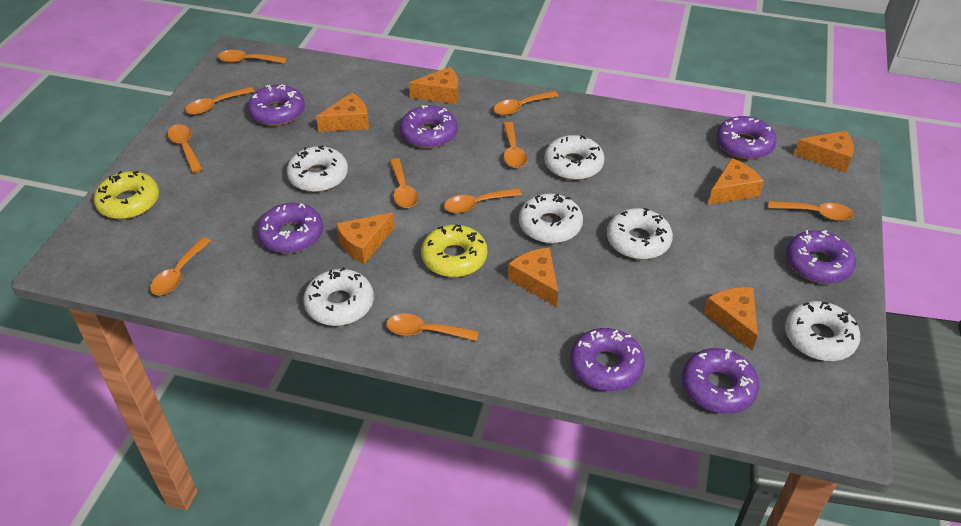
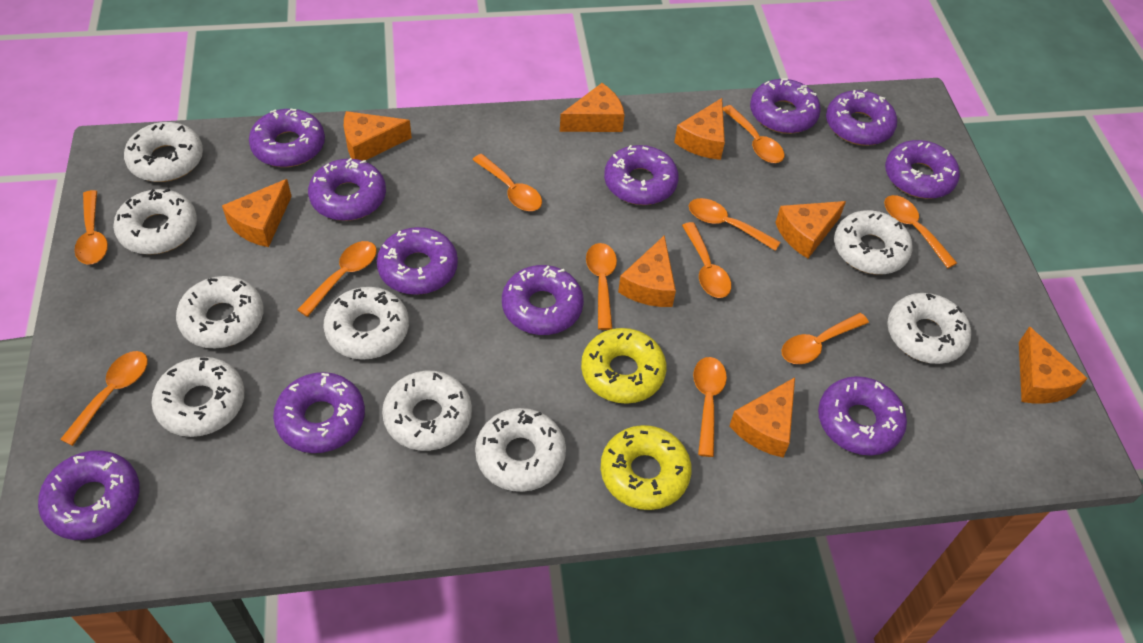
orange cheese: [316,93,369,132] [336,212,395,264] [409,67,459,104] [508,248,558,307] [704,287,758,351] [708,158,764,205] [794,131,854,172] = 7 -> [222,179,292,247] [344,111,412,161] [560,83,625,132] [618,235,676,307] [674,98,725,160] [730,377,795,458] [775,201,846,258] [1019,326,1088,404] = 8
orange spoon: [150,237,211,295] [167,124,203,173] [185,87,255,115] [218,50,287,64] [386,314,479,341] [390,158,418,208] [444,188,522,213] [493,91,558,115] [503,122,527,168] [768,201,854,221] = 10 -> [60,351,148,446] [74,190,108,264] [297,241,377,317] [472,154,542,211] [586,243,617,330] [682,222,731,298] [689,198,781,251] [693,357,727,457] [723,105,784,163] [782,313,869,364] [884,195,957,268] = 11
purple donut: [248,84,305,126] [257,203,323,253] [400,105,457,148] [570,328,645,391] [682,348,759,414] [716,116,777,159] [786,230,856,284] = 7 -> [38,451,140,540] [249,109,325,167] [273,372,365,453] [308,158,386,221] [377,227,458,295] [502,265,584,335] [604,145,679,205] [750,79,821,134] [818,376,907,456] [826,89,897,146] [885,140,960,199] = 11
white donut: [287,145,348,192] [303,267,374,326] [519,194,583,243] [544,135,605,180] [607,208,673,259] [785,301,860,361] = 6 -> [113,188,197,255] [124,122,203,182] [151,357,245,437] [176,276,263,349] [324,287,409,360] [382,371,472,451] [475,408,566,492] [834,210,913,274] [887,293,971,364] = 9

